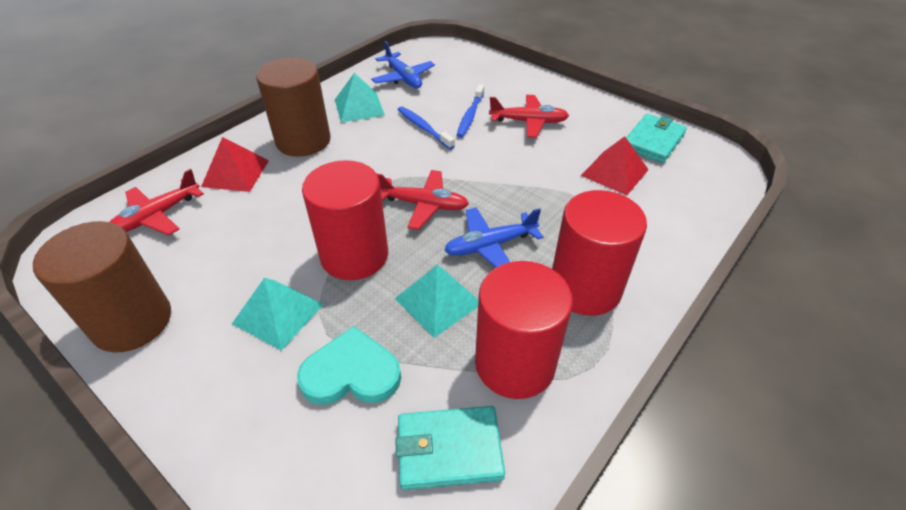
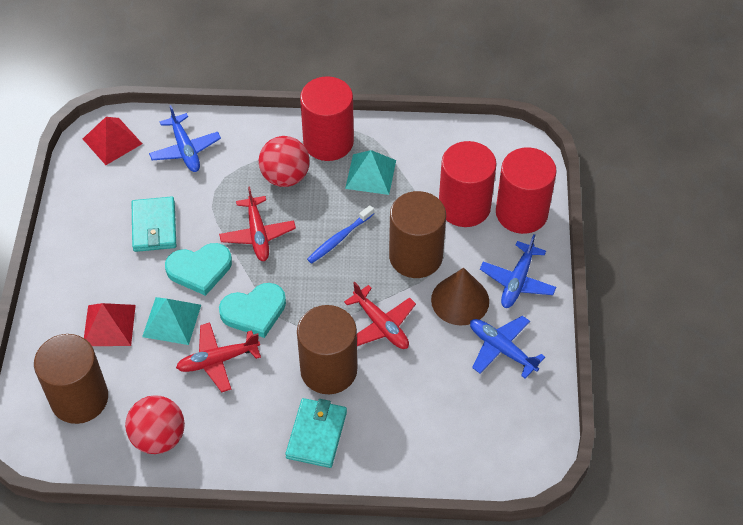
blue plane: [371,41,435,88] [444,207,543,268] = 2 -> [149,105,221,172] [470,315,545,379] [480,234,556,308] = 3
blue toothbrush: [398,106,455,149] [457,84,484,137] = 2 -> [307,205,374,264] = 1
brown cone: none = 0 -> [431,268,489,325] = 1
brown cylinder: [33,221,171,353] [256,58,331,157] = 2 -> [34,334,108,424] [297,305,357,394] [389,191,446,278] = 3
red ball: none = 0 -> [125,395,185,454] [259,136,310,187] = 2
turquoise heart: [297,326,401,405] = 1 -> [165,243,232,296] [219,283,286,338] = 2
turquoise pyramid: [232,278,324,351] [335,73,385,123] [395,265,478,338] = 3 -> [142,297,201,345] [345,150,396,195] = 2

